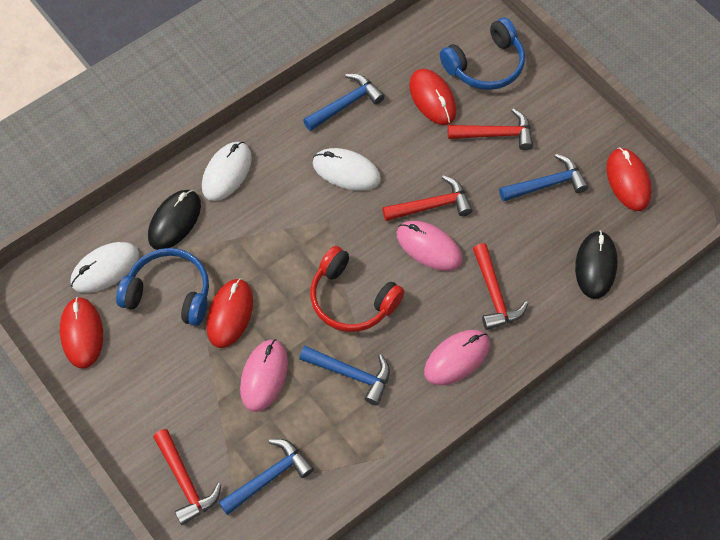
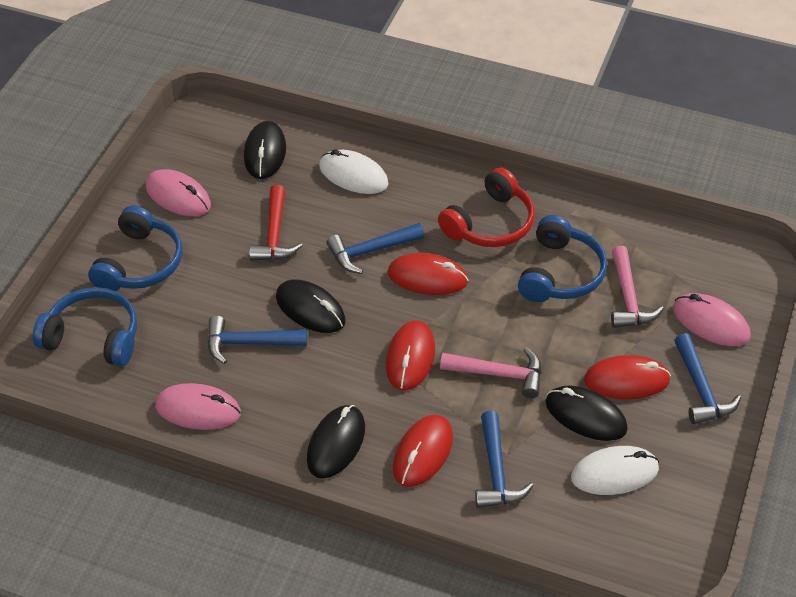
black mouse: [148,190,201,250] [575,230,617,299] = 2 -> [244,121,286,179] [276,279,346,333] [307,405,365,479] [546,386,628,441] = 4
blue headphones: [116,248,209,326] [440,17,525,90] = 2 -> [32,287,137,366] [88,205,182,291] [518,215,607,302] = 3
pink hammer: none = 0 -> [440,347,541,398] [611,246,664,328] = 2
red hammer: [153,429,221,525] [382,175,473,221] [448,108,533,150] [473,243,529,330] = 4 -> [249,185,303,261] = 1
white mouse: [71,242,139,293] [202,142,252,201] [313,148,381,190] = 3 -> [319,149,388,194] [571,446,659,495] = 2

